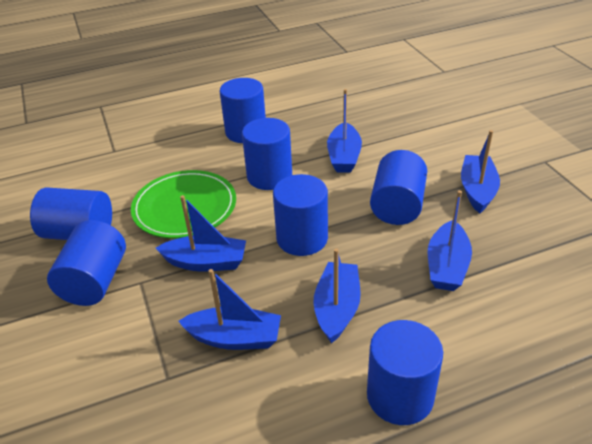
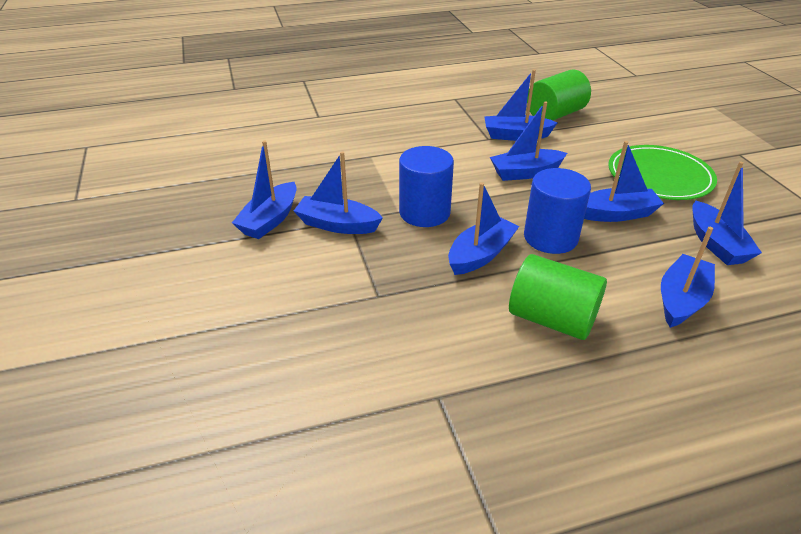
blue boat: [156,195,246,272] [178,269,281,350] [313,248,361,343] [327,89,362,173] [428,190,472,291] [461,130,500,213] = 6 -> [232,141,297,239] [294,151,383,234] [448,182,519,275] [484,69,557,141] [490,101,567,181] [584,141,664,222] [661,227,715,328] [692,161,762,265] = 8
blue cylinder: [30,187,112,240] [47,220,126,306] [220,78,266,143] [242,118,292,190] [273,174,328,256] [367,320,443,425] [370,150,427,225] = 7 -> [399,146,454,227] [524,168,591,254] = 2
green cylinder: none = 0 -> [509,254,607,340] [527,69,591,120] = 2

